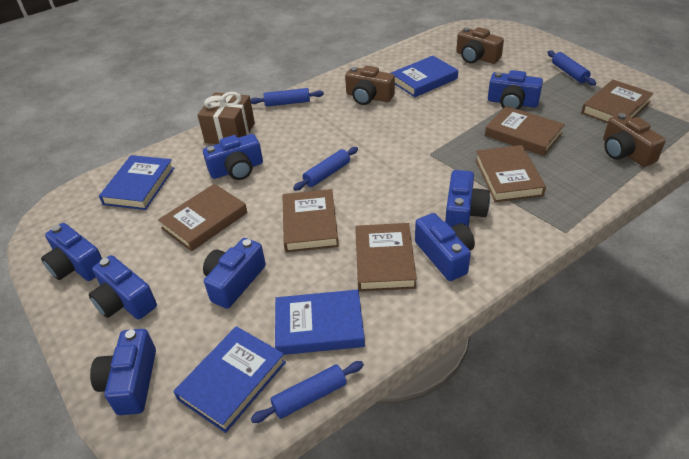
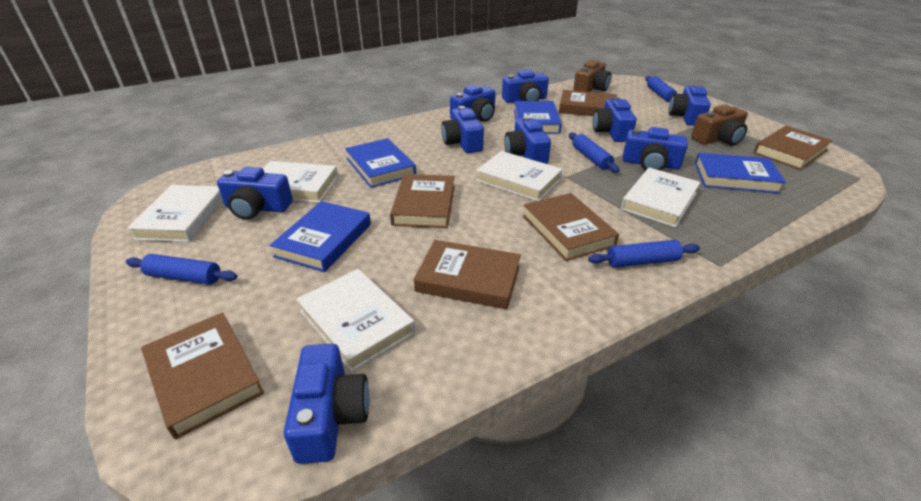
blue camera: [41,223,102,281] [89,255,157,319] [90,329,156,415] [203,134,263,180] [203,238,266,309] [415,213,475,281] [445,170,490,227] [488,70,543,110] = 8 -> [217,167,293,220] [284,344,370,464] [441,106,484,153] [450,85,496,122] [502,70,549,103] [504,116,551,164] [593,97,637,142] [623,127,688,171] [669,84,711,126] = 9
brown camera: [345,65,395,105] [456,27,504,64] [603,113,666,167] = 3 -> [573,60,611,92] [691,105,748,146] = 2
brown gift: [198,92,255,144] = 1 -> none = 0
white book: none = 0 -> [127,185,223,242] [263,161,338,203] [297,269,415,372] [476,151,562,201] [621,167,701,227] = 5

